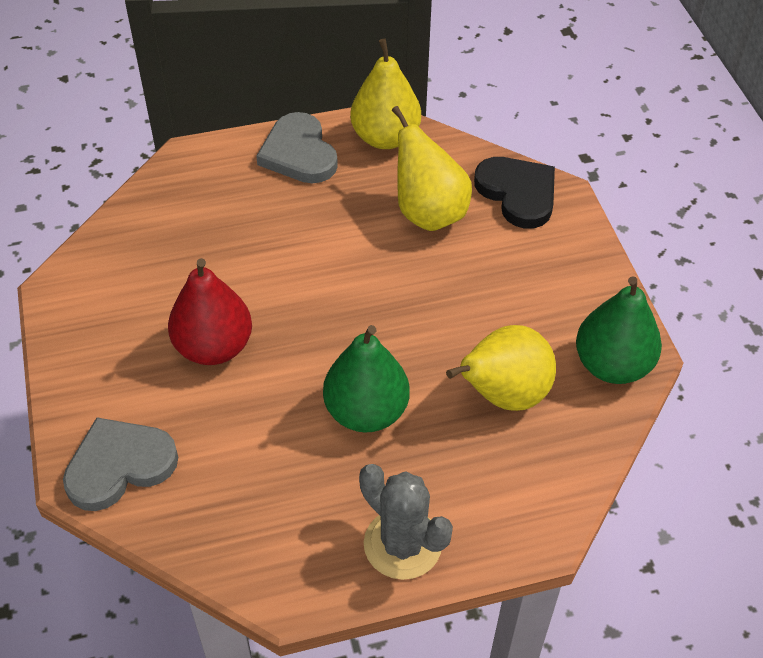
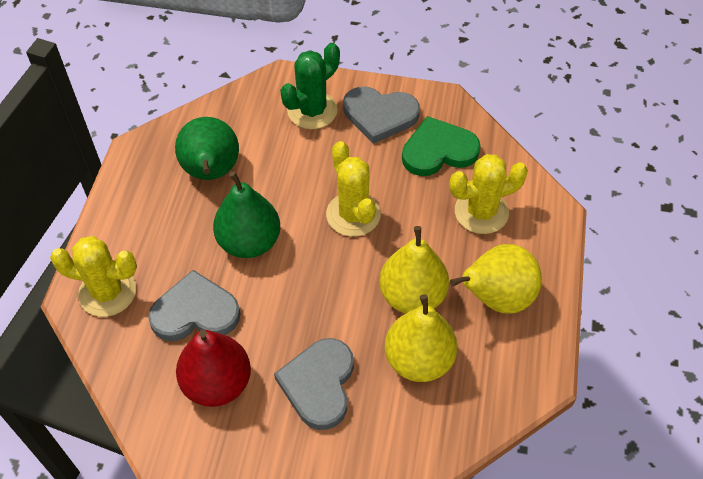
black heart: [474,157,555,229] = 1 -> none = 0
green cactus: none = 0 -> [280,43,340,129] = 1
green heart: none = 0 -> [402,116,481,176] = 1
grey cactus: [359,464,453,580] = 1 -> none = 0
grey heart: [63,418,178,511] [256,112,338,183] = 2 -> [148,270,241,341] [274,338,354,430] [343,87,420,144] = 3
yellow cactus: none = 0 -> [50,236,137,317] [326,141,381,237] [449,154,528,234] = 3

